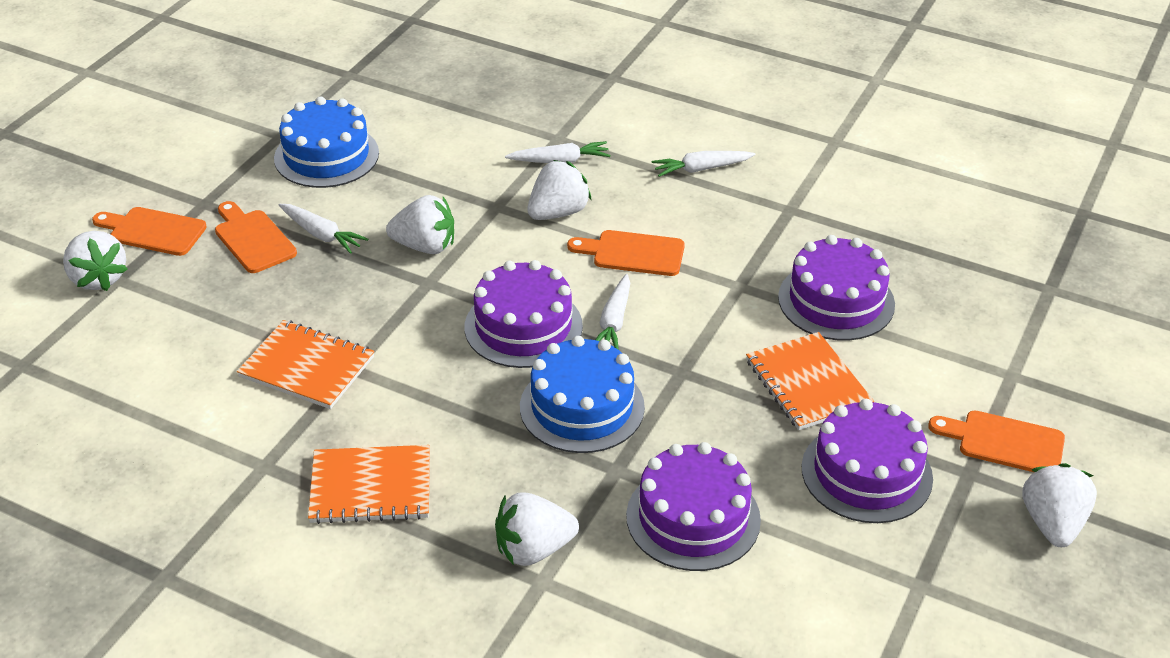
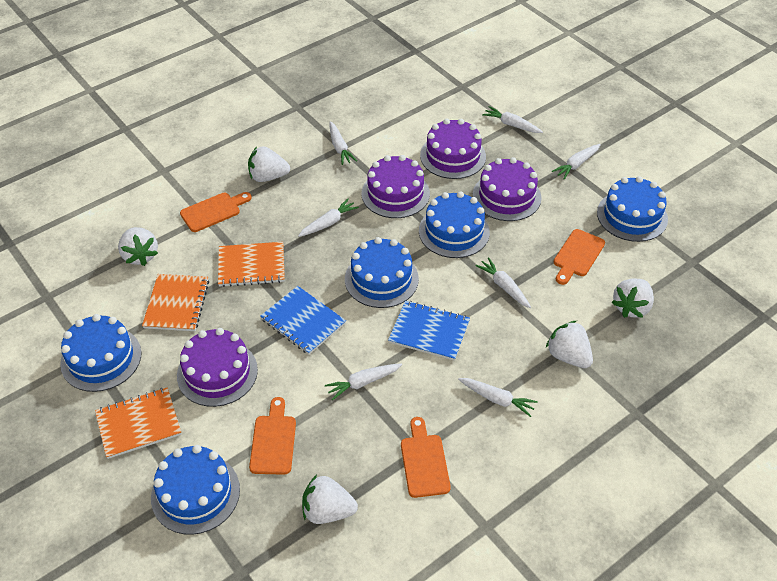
blue cake: [274,96,379,188] [520,336,645,453] = 2 -> [60,314,141,392] [151,445,240,535] [345,237,419,308] [419,191,490,258] [597,176,668,242] = 5
blue notebook: none = 0 -> [260,286,346,355] [388,300,470,361] = 2
white carrot: [279,204,368,254] [505,141,610,163] [596,274,630,350] [652,151,755,177] = 4 -> [298,198,359,237] [325,363,402,400] [329,121,357,165] [458,378,538,417] [475,257,531,308] [482,106,543,133] [552,144,601,179] = 7

